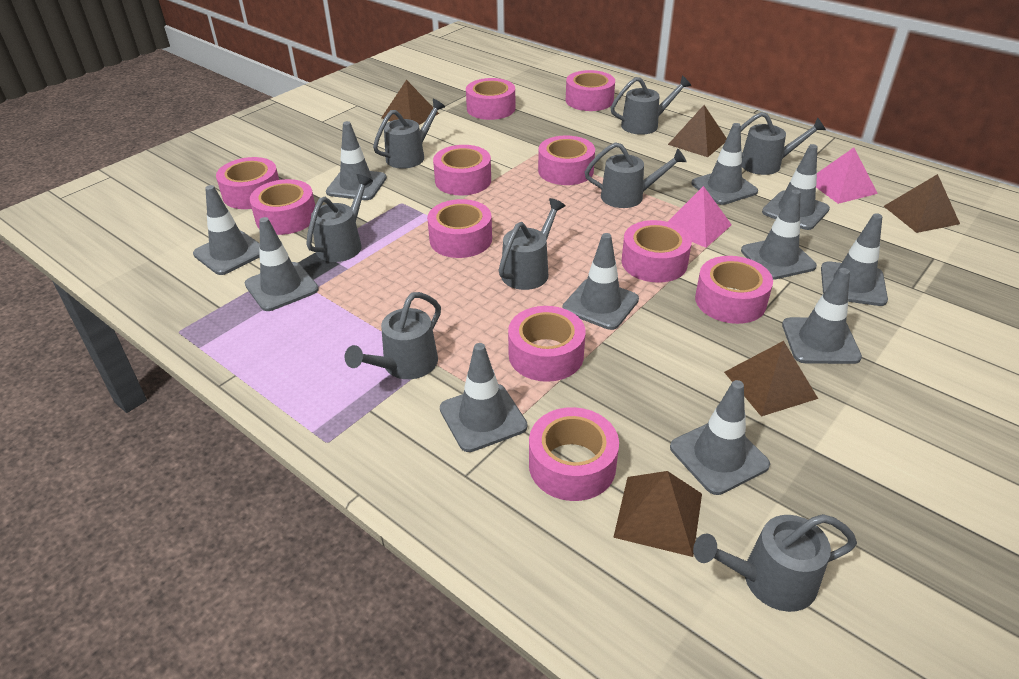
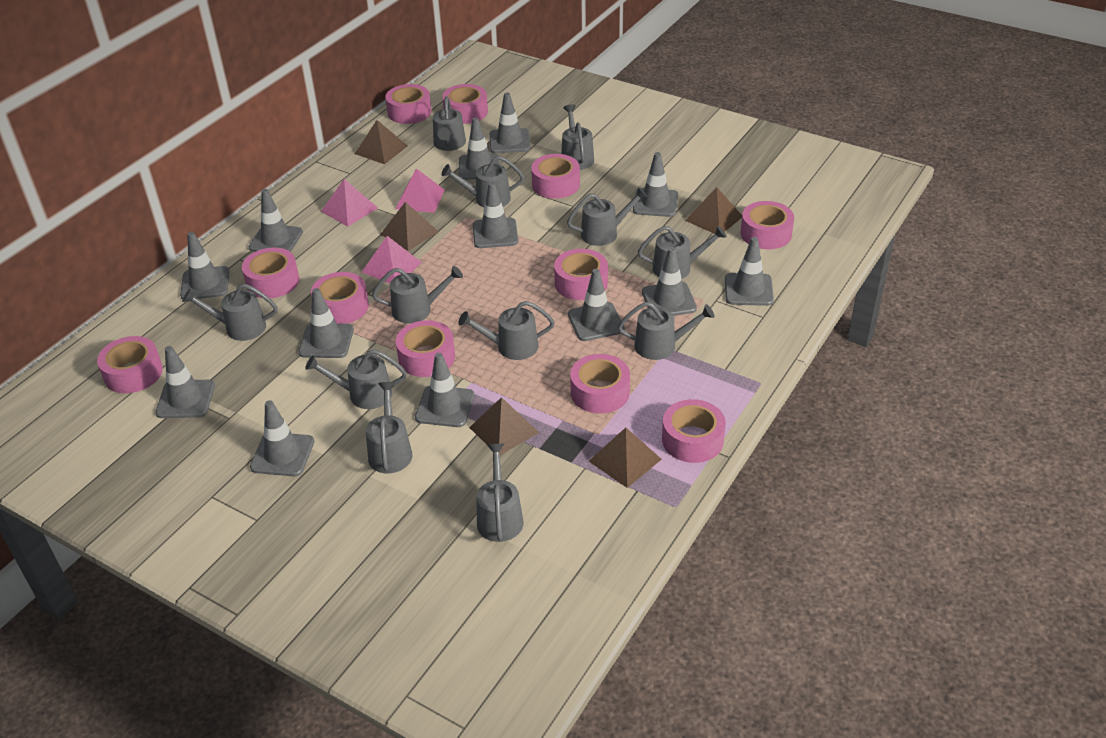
grey traffic cone: [193,185,260,275] [245,217,319,311] [326,121,387,200] [440,343,527,452] [562,233,639,330] [670,380,770,495] [691,123,758,205] [741,189,817,280] [762,144,830,230] [782,268,862,364] [821,213,888,306] = 11 -> [155,346,215,418] [180,232,229,299] [248,189,303,252] [250,400,314,476] [299,288,354,358] [415,353,475,427] [459,118,500,180] [472,182,518,248] [490,92,530,153] [568,269,625,341] [633,152,678,217] [642,247,697,316] [725,237,774,306] = 13
grey watering can: [306,174,373,262] [345,292,441,379] [373,99,445,169] [499,198,565,290] [585,142,687,208] [611,76,692,135] [693,514,857,612] [741,112,826,175] = 8 -> [182,284,277,341] [305,349,407,409] [366,382,413,473] [372,266,463,324] [433,97,466,151] [441,156,524,208] [458,301,555,360] [477,444,524,542] [561,104,594,170] [567,187,648,246] [618,302,715,360] [638,226,727,279] = 12
pink pyramid: [668,186,732,248] [816,148,878,204] = 2 -> [321,179,378,227] [362,236,422,283] [396,168,445,213] = 3

